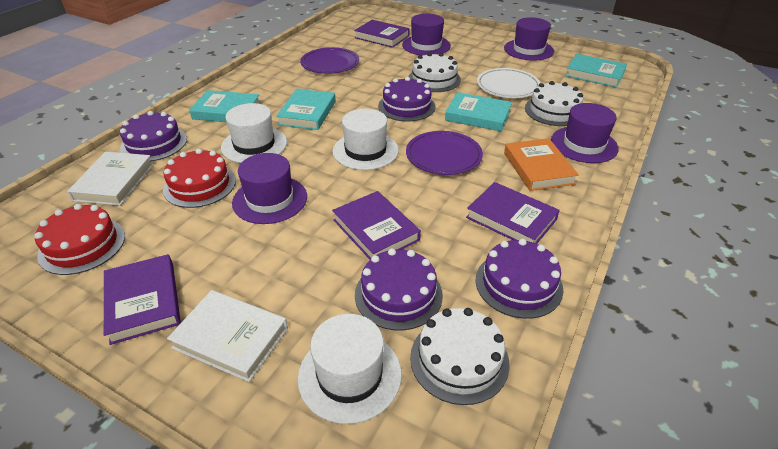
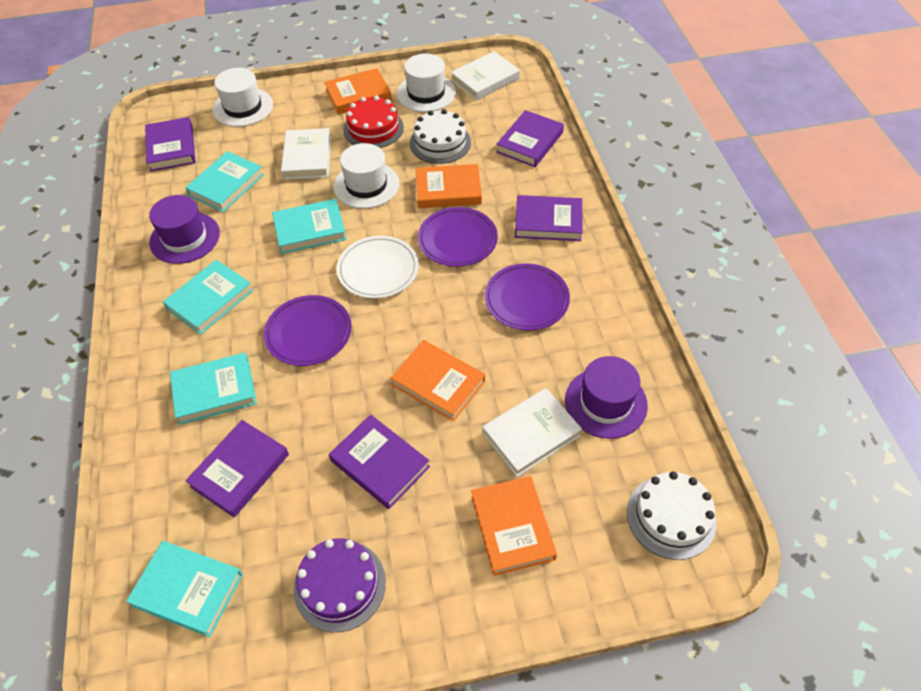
orange book: [504,138,579,191] = 1 -> [324,68,392,114] [391,340,485,422] [416,164,482,208] [471,476,557,576] = 4
purple book: [104,254,181,345] [332,191,421,260] [354,20,410,48] [466,182,560,244] = 4 -> [145,117,196,171] [185,420,289,517] [329,414,430,509] [496,110,564,167] [515,195,582,241] = 5
purple cake: [120,111,187,162] [355,248,443,330] [378,77,435,121] [475,239,563,319] = 4 -> [293,538,386,632] = 1
purple hat: [232,153,307,224] [402,14,451,56] [504,17,554,61] [551,103,619,163] = 4 -> [149,195,220,264] [565,356,648,439] = 2
purple plate: [300,47,359,74] [406,131,483,175] = 2 -> [264,295,351,366] [418,207,498,267] [485,264,570,330] = 3
red cake: [35,204,125,275] [163,149,236,208] = 2 -> [343,96,404,148] = 1
turquoise book: [189,90,261,122] [276,89,336,130] [445,92,512,132] [565,54,627,88] = 4 -> [126,541,243,637] [163,260,253,335] [170,353,257,425] [185,151,264,212] [272,199,347,254] = 5
white book: [67,152,153,206] [167,290,288,382] = 2 -> [281,128,331,179] [451,51,520,101] [482,388,582,477] = 3
white cake: [408,52,461,92] [410,308,510,405] [525,81,583,126] = 3 -> [410,109,471,164] [627,471,717,560] = 2

